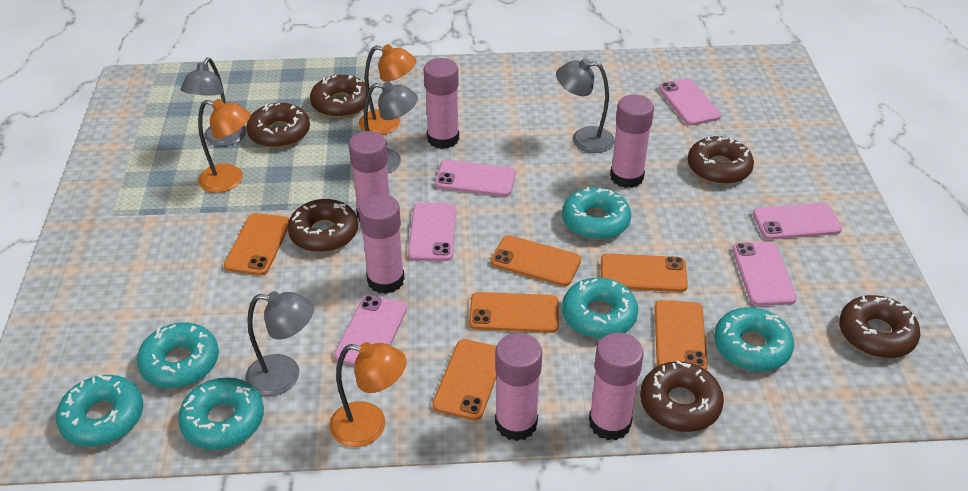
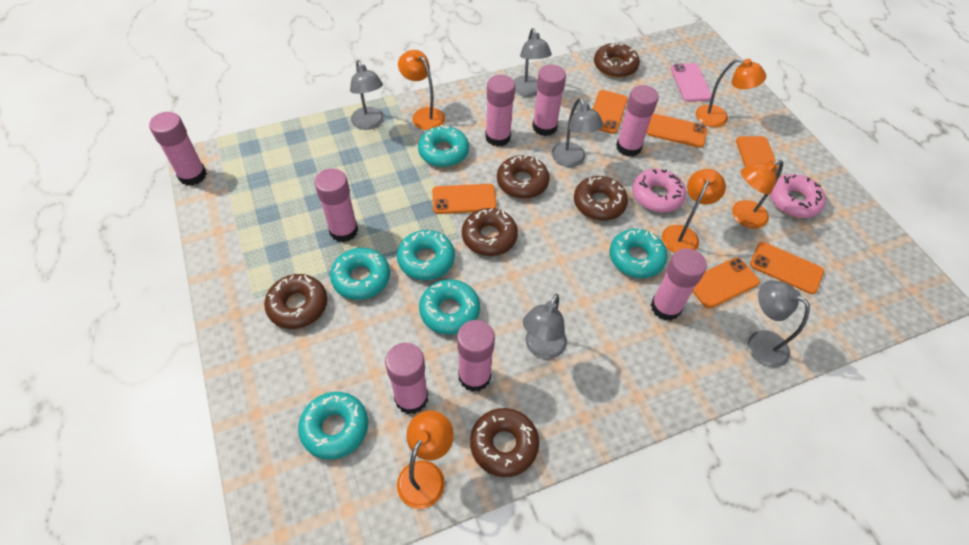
grey lamp: [181,57,247,146] [245,291,314,396] [364,81,418,173] [556,58,615,153] = 4 -> [350,60,384,130] [514,28,552,97] [523,294,567,359] [552,98,604,167] [748,280,810,368] = 5
orange lamp: [198,99,251,193] [329,342,407,447] [359,44,416,135] = 3 -> [397,410,454,509] [398,50,445,130] [662,169,726,253] [696,58,766,127] [732,160,783,229] = 5
pink donut: none = 0 -> [632,169,686,213] [770,174,826,218] = 2
pink glue stick: [349,131,390,222] [359,194,405,294] [424,58,459,149] [495,333,542,441] [589,332,644,440] [610,95,654,188] = 6 -> [149,112,207,186] [314,168,358,242] [385,343,428,414] [457,320,495,392] [485,75,515,147] [532,65,566,136] [616,85,659,157] [651,248,707,321] = 8
pink phone: [334,295,407,366] [408,202,456,261] [435,160,516,196] [658,78,721,126] [732,242,797,306] [753,203,842,240] = 6 -> [670,63,712,102] = 1

